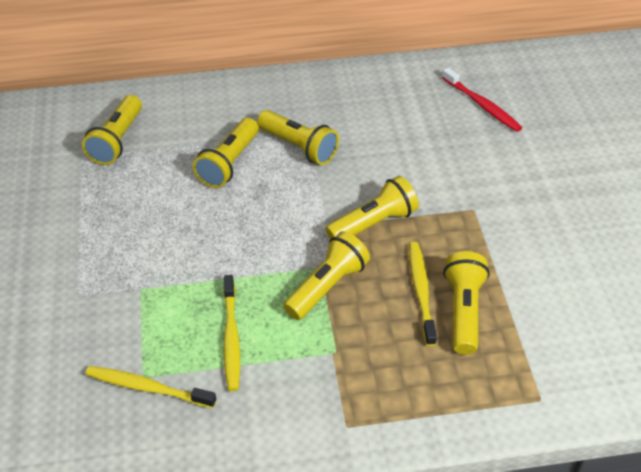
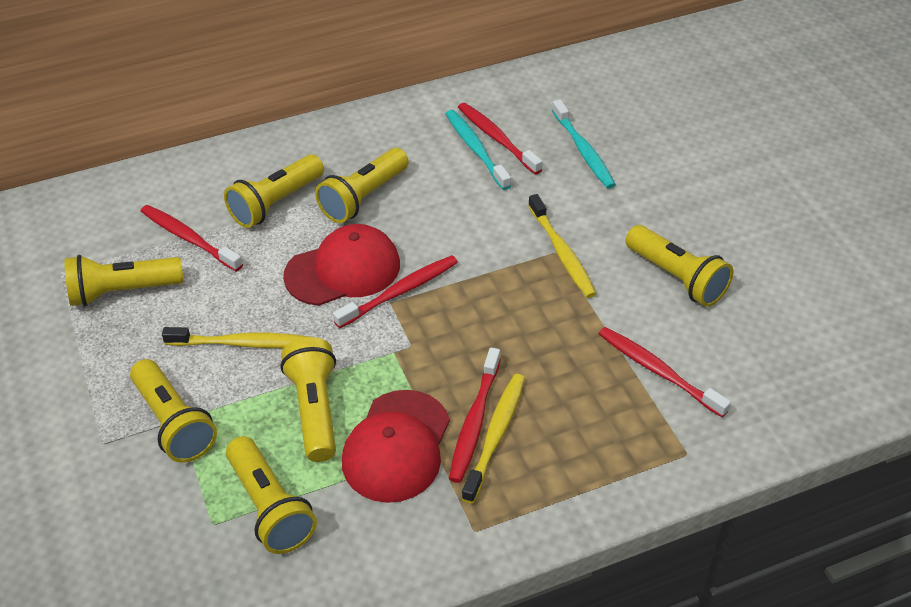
red cap: none = 0 -> [283,224,400,306] [342,390,450,503] = 2
red toothbrush: [442,67,522,132] = 1 -> [141,205,243,272] [333,255,458,328] [449,348,501,483] [458,103,543,175] [599,327,731,417] = 5
turquoise toothbrush: none = 0 -> [445,110,511,190] [552,99,616,189] = 2
yellow flashlight: [82,95,142,165] [193,118,259,188] [257,110,339,165] [283,231,370,320] [326,176,419,239] [443,251,490,355] = 6 -> [64,255,184,306] [130,359,217,463] [224,154,324,228] [226,436,317,554] [280,337,336,462] [315,148,409,223] [625,225,733,307] = 7

